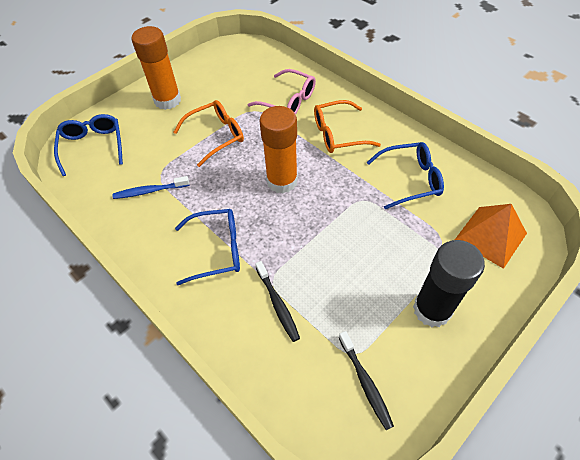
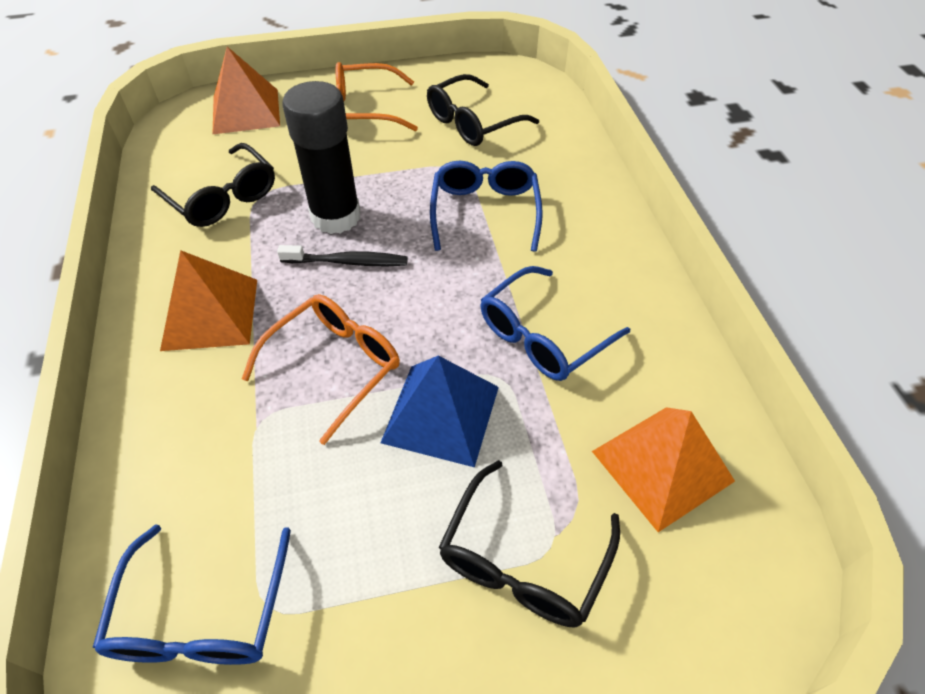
black glasses: none = 0 -> [151,143,275,227] [427,74,539,146] [438,460,620,627] = 3
black toothbrush: [256,261,300,342] [339,331,394,430] = 2 -> [277,245,408,266] = 1
blue pyramid: none = 0 -> [381,356,499,467] = 1
blue toothbrush: [112,176,189,199] = 1 -> none = 0
orange glue stick: [132,26,181,110] [260,106,298,193] = 2 -> none = 0
orange pyramid: [455,204,527,269] = 1 -> [160,250,257,351] [212,47,280,135] [592,407,735,532] = 3
pink glasses: [247,69,316,115] = 1 -> none = 0

